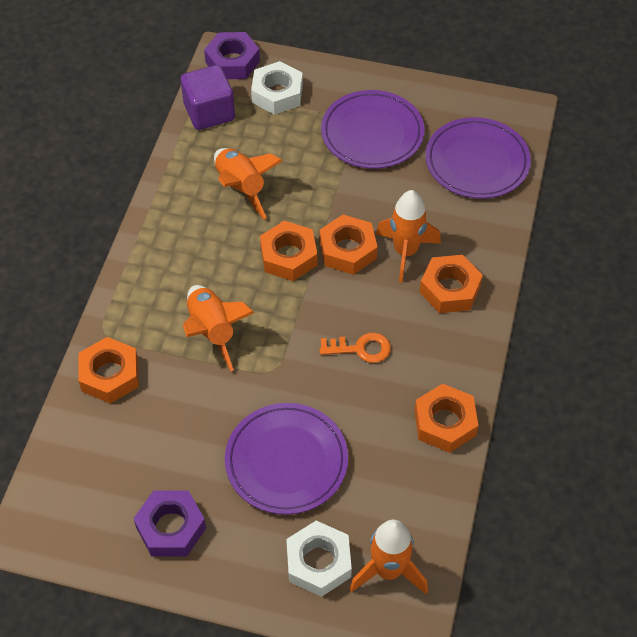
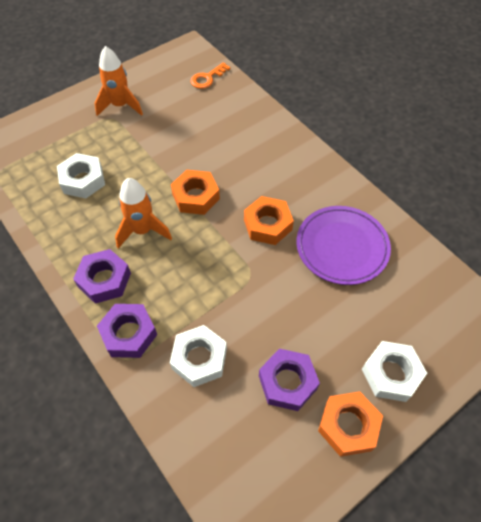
orange nut: [78,337,139,404] [260,221,317,281] [319,215,378,275] [414,384,479,453] [419,255,483,313] = 5 -> [171,170,220,215] [244,196,294,245] [318,391,383,457] = 3
orange rocket: [183,285,254,371] [214,148,283,220] [350,519,428,594] [376,190,441,283] = 4 -> [95,46,143,116] [115,178,172,249] = 2
purple cube: [181,65,235,130] = 1 -> none = 0
purple nut: [133,490,206,557] [204,32,260,79] = 2 -> [73,249,131,304] [97,304,157,358] [259,348,320,411] = 3
purple plate: [225,403,348,515] [321,90,424,169] [425,117,531,199] = 3 -> [297,206,391,285] = 1
white nut: [251,61,303,115] [286,521,352,597] = 2 -> [57,153,105,198] [170,325,227,387] [362,341,427,402] = 3

